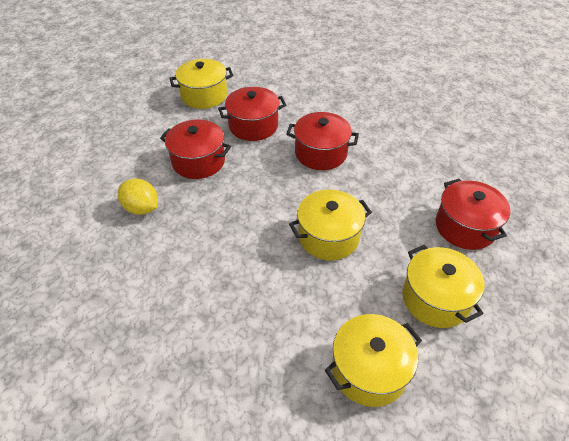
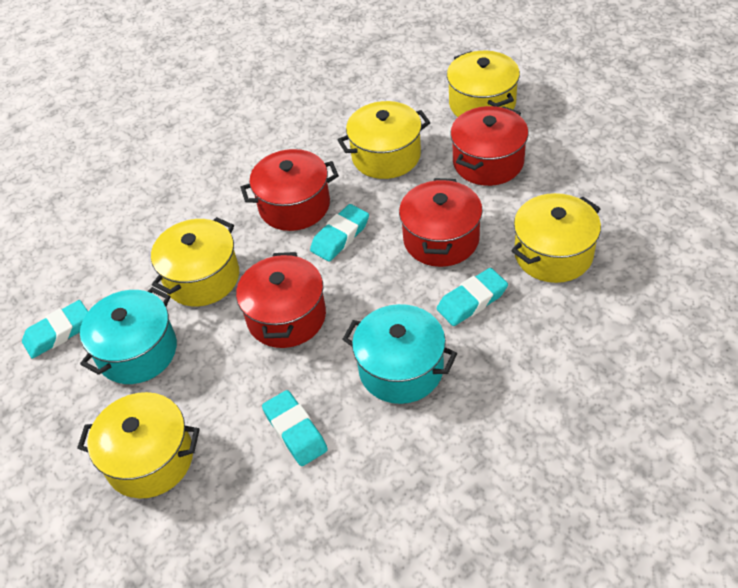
turquoise eraser: none = 0 -> [22,300,88,359] [262,390,328,466] [310,204,369,262] [437,268,508,326] = 4
turquoise pot: none = 0 -> [80,287,177,384] [342,304,457,404] = 2
yellow lemon: [118,179,158,215] = 1 -> none = 0
yellow pot: [169,59,234,109] [289,189,372,260] [325,314,422,407] [402,245,485,328] = 4 -> [77,392,200,499] [151,217,239,306] [338,101,431,179] [447,51,520,117] [511,193,601,283] = 5

